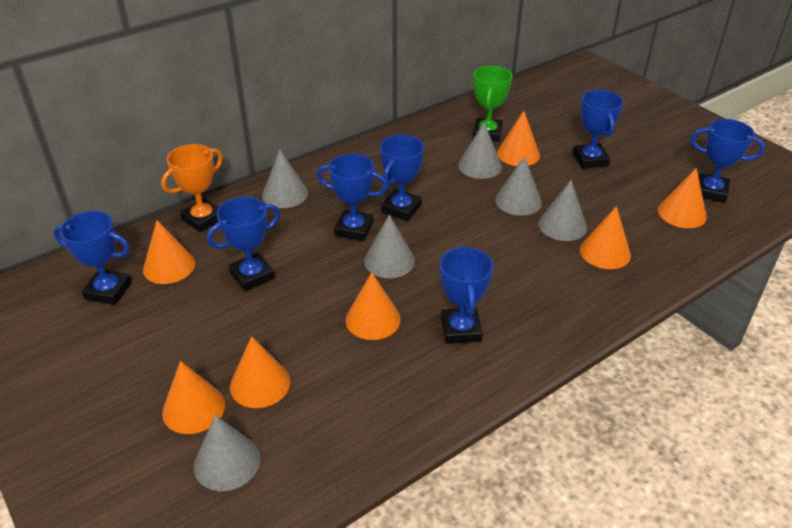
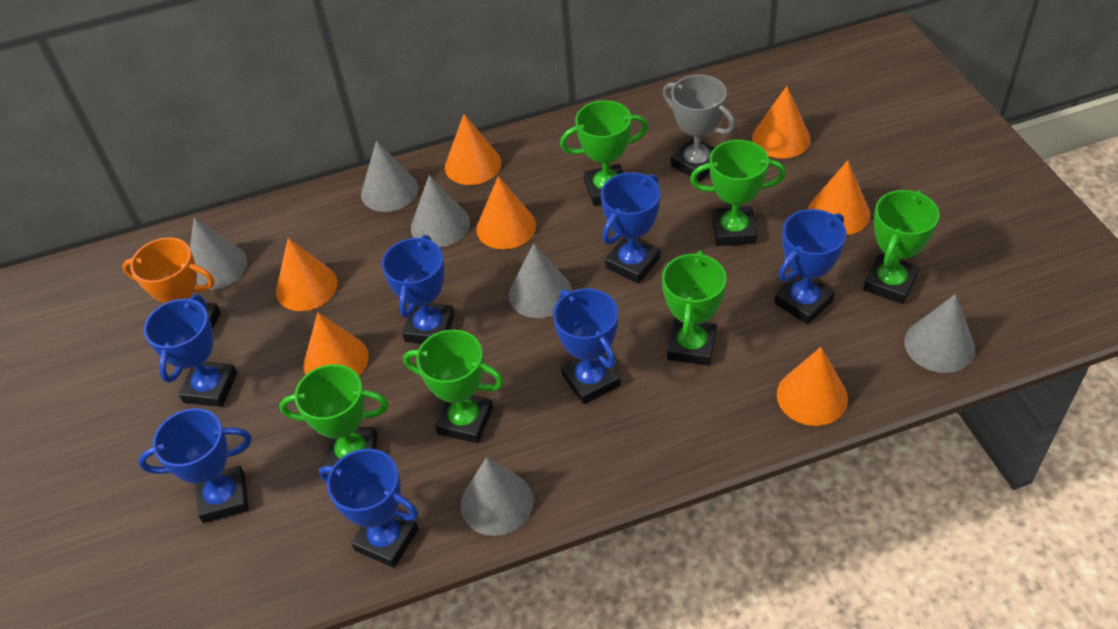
green trophy: [473,66,512,142] = 1 -> [279,364,388,474] [403,329,504,443] [560,100,648,206] [662,250,726,366] [690,140,786,246] [863,190,939,304] = 6
grey trophy: none = 0 -> [663,74,735,181] = 1

